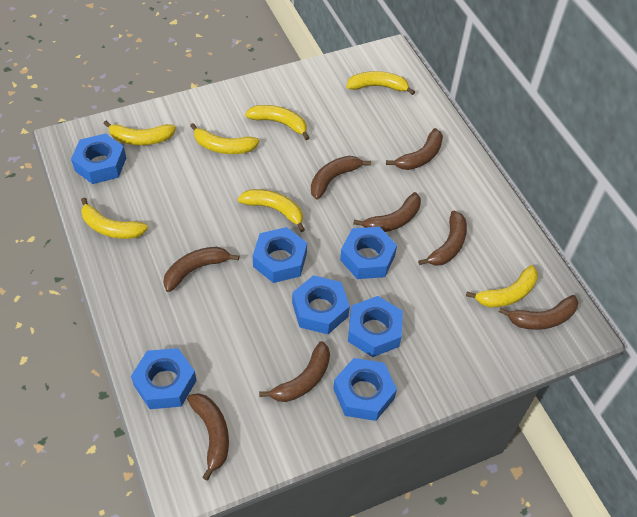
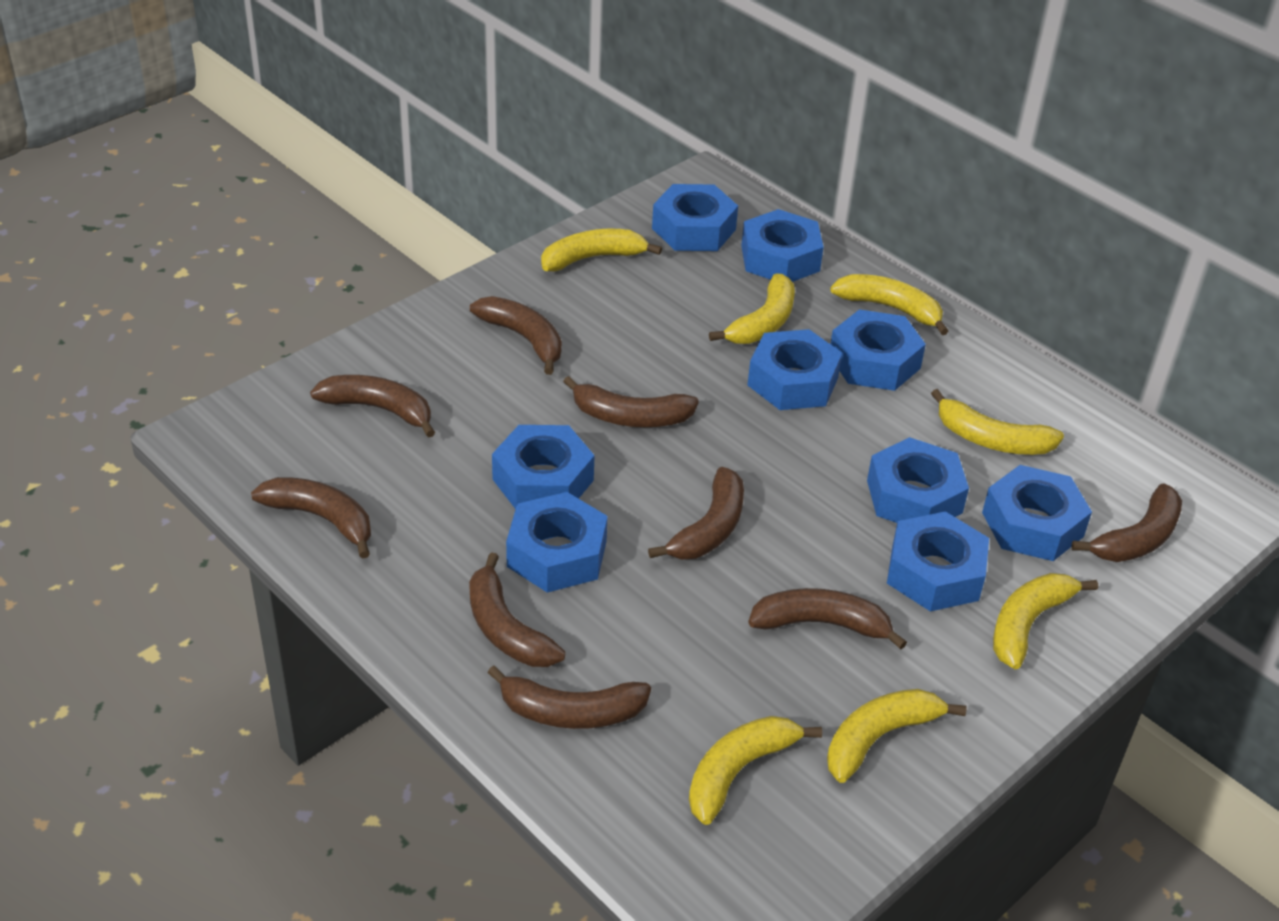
blue nut: [71,133,126,184] [131,348,197,409] [253,227,307,283] [292,275,350,334] [333,358,397,421] [340,227,397,279] [348,296,403,357] = 7 -> [492,425,595,509] [506,492,608,593] [652,184,738,251] [741,209,824,282] [748,329,842,410] [831,309,926,391] [867,437,969,523] [887,511,989,612] [982,465,1092,561] = 9
brown banana: [163,247,239,292] [187,393,229,481] [259,341,330,402] [311,156,371,199] [353,192,421,232] [386,128,443,170] [418,211,467,266] [499,295,578,330] = 8 -> [251,477,371,559] [310,375,435,438] [469,552,566,667] [470,296,562,375] [487,666,651,729] [563,376,699,427] [648,467,744,560] [748,588,907,649] [1071,484,1182,562] = 9

